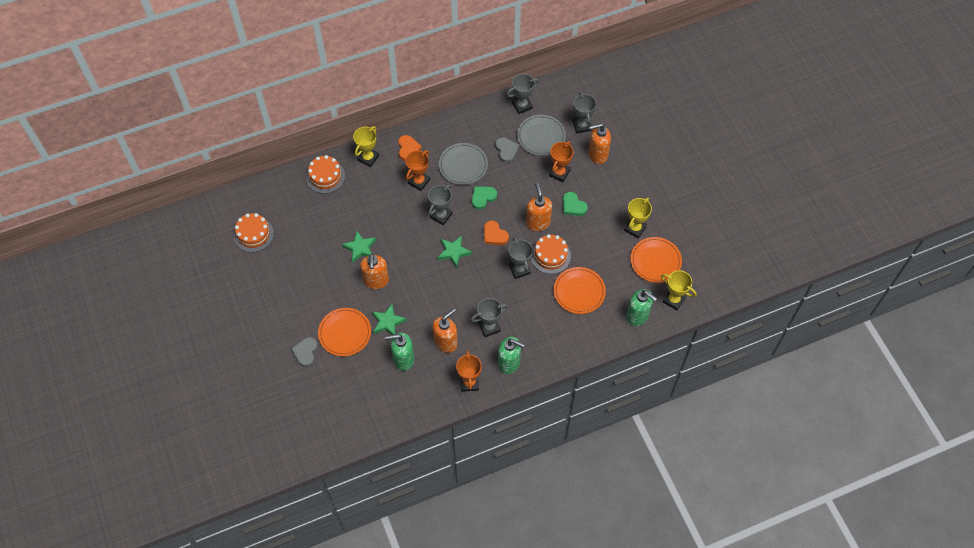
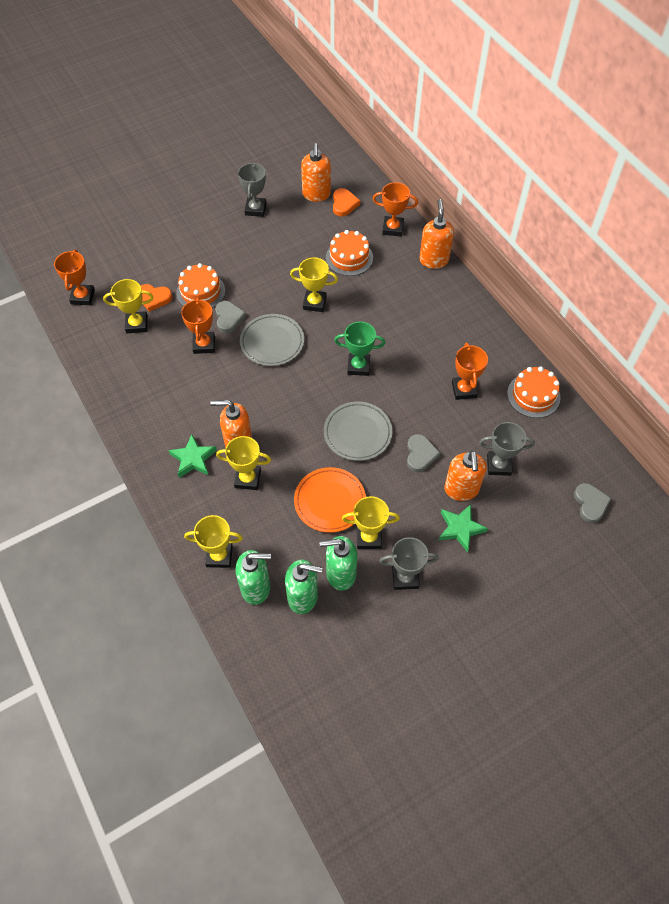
green heart: [472,186,497,210] [563,192,588,216] = 2 -> none = 0
green star: [342,231,376,263] [372,304,407,335] [438,236,472,268] = 3 -> [168,435,217,478] [439,504,488,553] = 2
green trophy: none = 0 -> [334,322,385,376] = 1
grey heart: [291,337,318,367] [495,137,520,163] = 2 -> [215,301,246,333] [407,434,440,472] [574,483,612,523] = 3
grey trophy: [428,185,453,226] [471,298,508,337] [507,74,539,114] [509,237,533,279] [573,92,596,134] = 5 -> [238,162,267,217] [379,537,439,590] [479,422,535,476] = 3
orange plate: [318,308,371,356] [554,267,606,314] [631,237,682,283] = 3 -> [294,467,366,533] = 1
orange trophy: [405,150,430,191] [456,350,482,392] [549,141,573,182] = 3 -> [54,250,95,305] [181,298,215,354] [373,182,418,236] [452,343,488,400] = 4
yellow trophy: [353,126,379,167] [624,198,652,238] [661,270,696,310] = 3 -> [103,279,153,333] [184,515,243,568] [216,436,271,490] [290,257,338,312] [342,496,400,549] = 5

